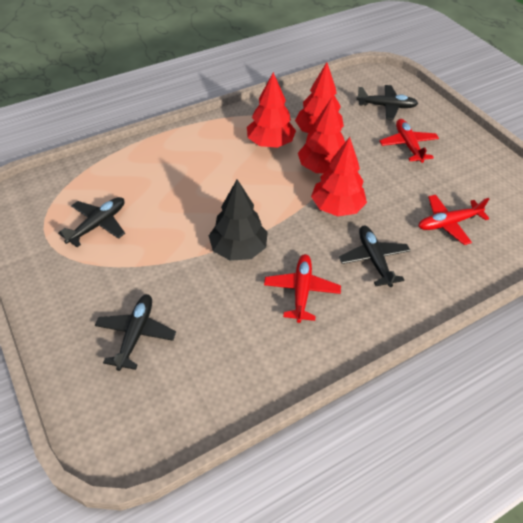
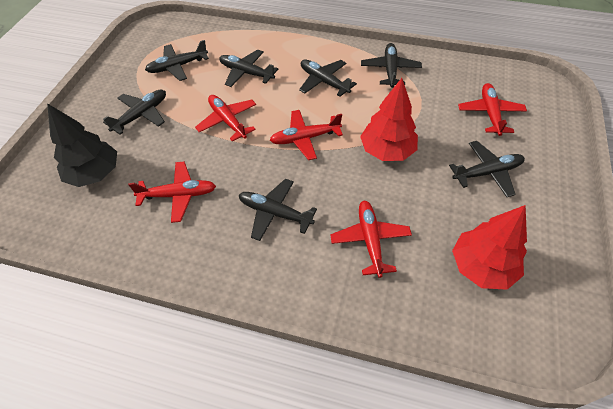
black plane: [58,197,125,247] [95,294,176,371] [339,226,411,287] [356,85,418,120] = 4 -> [103,90,166,135] [145,40,209,81] [219,49,278,87] [239,179,317,241] [299,60,357,97] [361,43,422,88] [449,141,525,197] = 7
red plane: [264,254,341,323] [379,119,439,163] [419,195,490,245] = 3 -> [128,161,216,223] [195,95,256,142] [270,110,343,160] [330,201,412,278] [458,83,527,136] = 5
red tree: [247,72,296,148] [295,62,344,133] [298,98,345,173] [311,137,367,216] = 4 -> [360,78,418,161] [452,205,527,290] = 2

